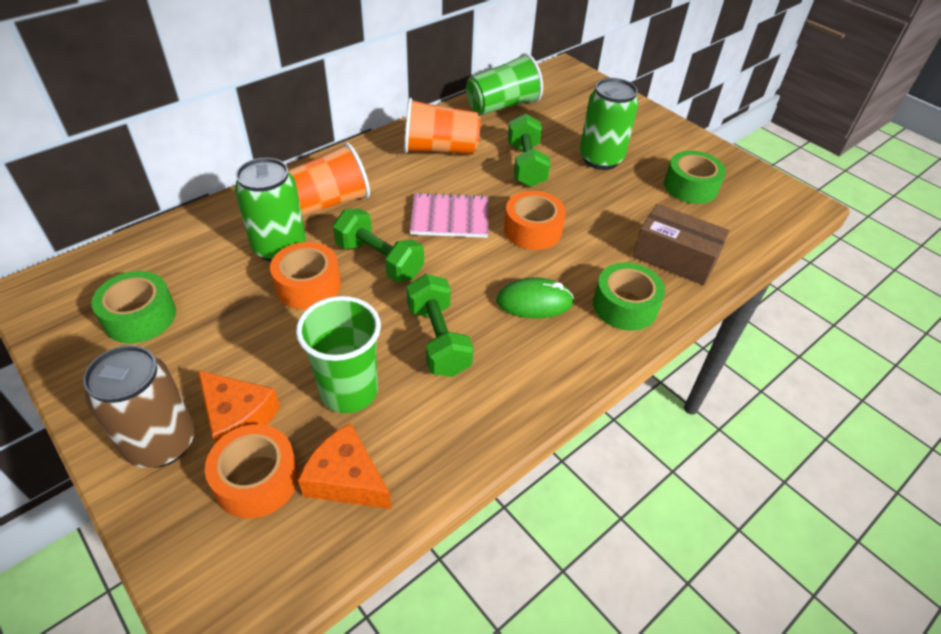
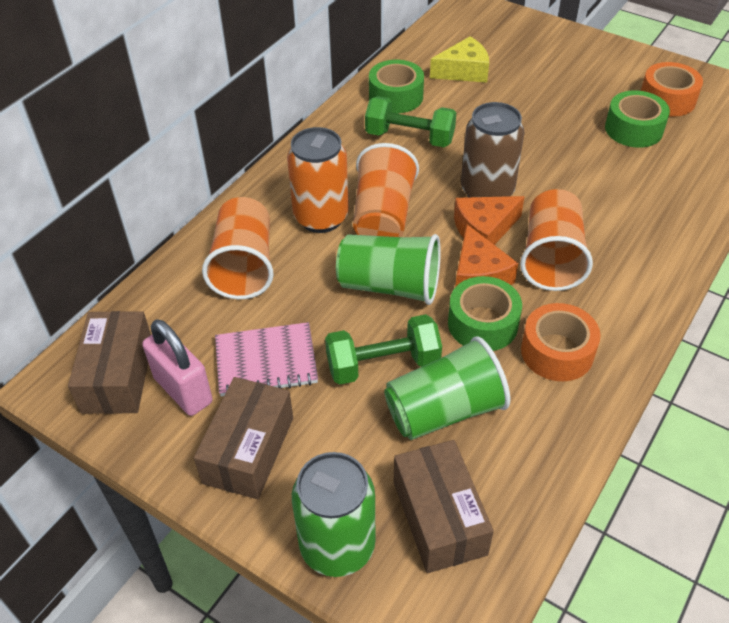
brown box: [632,204,730,285] = 1 -> [68,311,151,414] [194,377,293,499] [394,440,494,573] = 3
green can: [235,158,306,262] [580,78,638,170] = 2 -> [292,452,375,577] = 1
green dumbbell: [333,209,424,282] [407,274,473,377] [508,114,551,187] = 3 -> [325,314,442,385] [365,96,456,147] = 2
green mouse: [496,277,574,318] = 1 -> none = 0
orange can: none = 0 -> [287,127,349,233] = 1
orange cup: [288,142,370,216] [404,98,481,155] = 2 -> [202,197,274,299] [353,143,419,237] [520,189,593,291] = 3
orange tape: [205,424,299,518] [270,242,341,309] [504,191,566,250] = 3 -> [521,303,601,381] [641,62,703,117] = 2
pink padlock: none = 0 -> [142,319,213,416] = 1
yellow cheese: none = 0 -> [430,36,489,83] = 1

